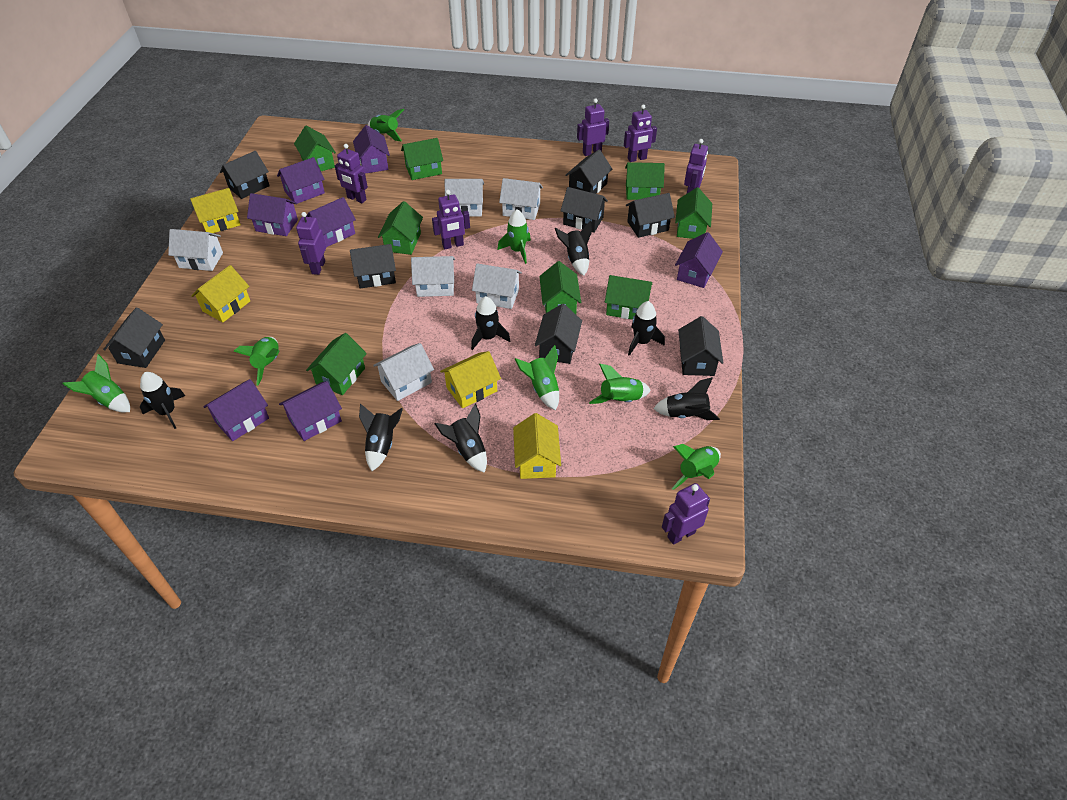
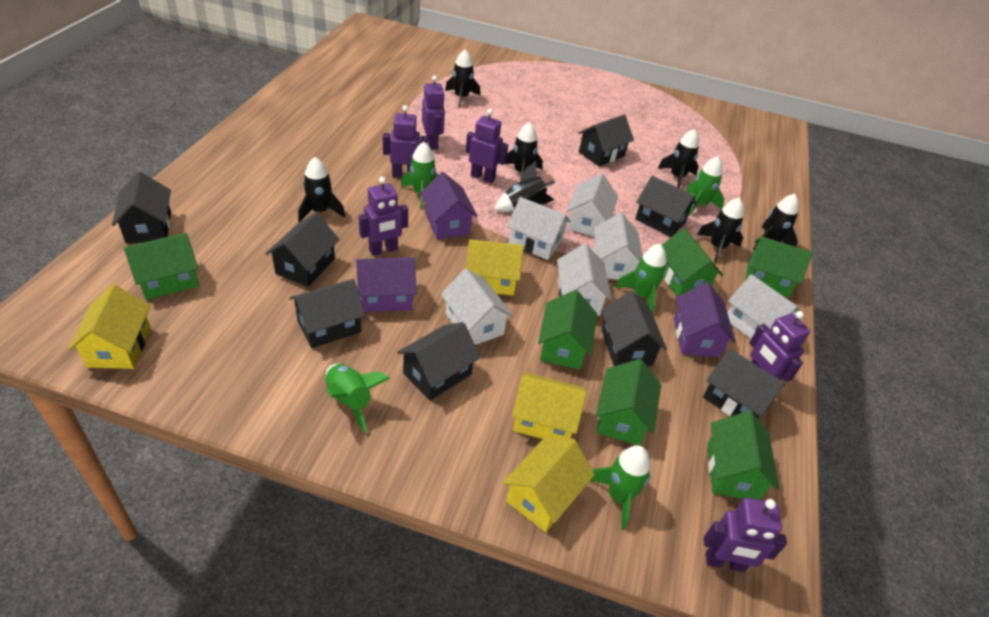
green house: [294,126,336,171] [306,333,367,395] [378,201,423,255] [401,138,443,180] [539,261,581,314] [605,275,653,320] [625,162,665,200] [675,188,712,239] = 8 -> [124,233,199,300] [538,290,597,369] [596,359,661,446] [662,228,723,296] [707,411,779,500] [745,236,813,297] = 6
green rocket: [62,354,130,413] [233,337,279,385] [368,109,404,141] [497,209,531,264] [515,345,559,410] [589,364,651,404] [672,444,721,490] = 7 -> [326,364,390,433] [401,142,438,210] [591,445,651,530] [615,244,667,314] [686,156,724,216] = 5
purple house: [203,379,269,441] [247,193,298,236] [277,157,325,204] [279,381,342,441] [306,197,356,247] [353,125,390,174] [675,232,723,288] = 7 -> [356,257,416,312] [420,172,478,239] [674,282,736,357] = 3
purple robot: [296,212,326,275] [335,144,368,203] [432,190,470,249] [577,99,609,156] [624,104,657,162] [662,483,710,545] [684,139,708,193] = 7 -> [359,177,408,256] [383,105,427,178] [422,75,445,150] [466,109,508,183] [704,498,787,572] [749,311,810,382] = 6

